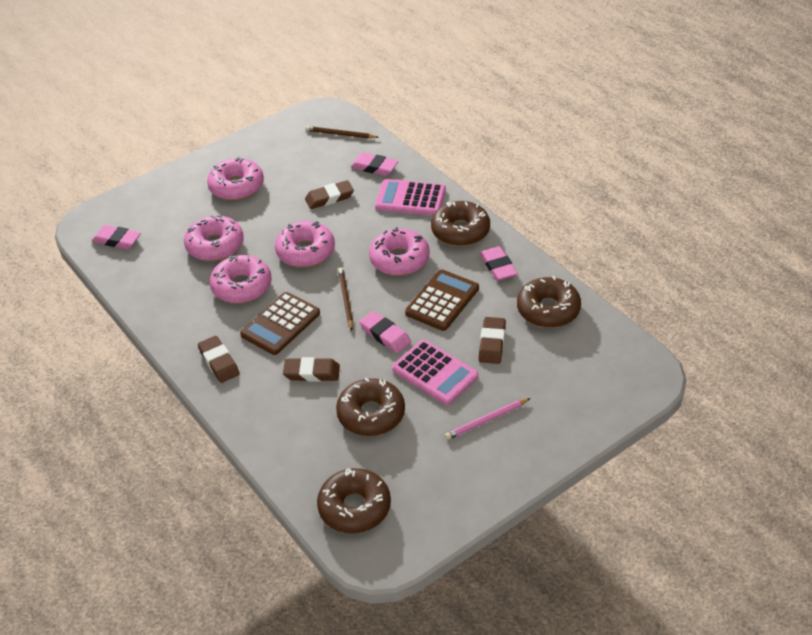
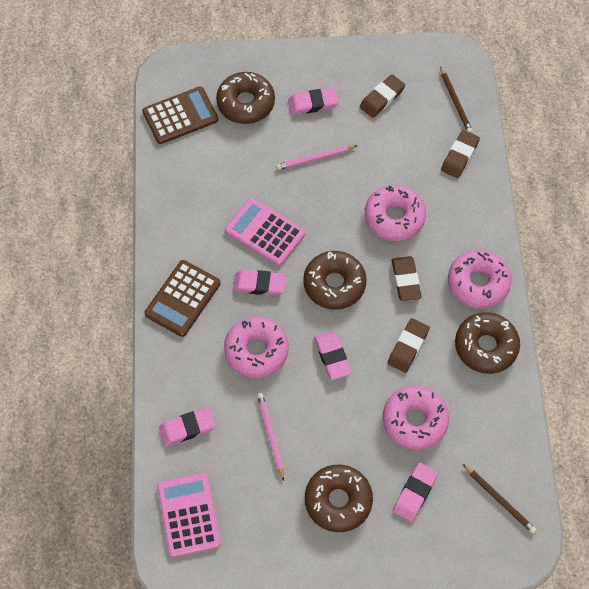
pink donut: [184,215,244,261] [207,157,264,200] [210,255,272,303] [275,221,335,267] [369,227,430,276] = 5 -> [224,317,289,378] [365,185,426,241] [383,386,449,450] [448,250,511,309] = 4
pink eraser: [92,225,141,249] [351,152,398,176] [359,311,411,353] [480,246,518,281] = 4 -> [159,408,216,446] [233,270,286,295] [288,88,338,115] [314,331,351,380] [393,463,438,522] = 5
pink pencil: [445,398,530,440] = 1 -> [257,393,284,481] [276,145,358,170] = 2

